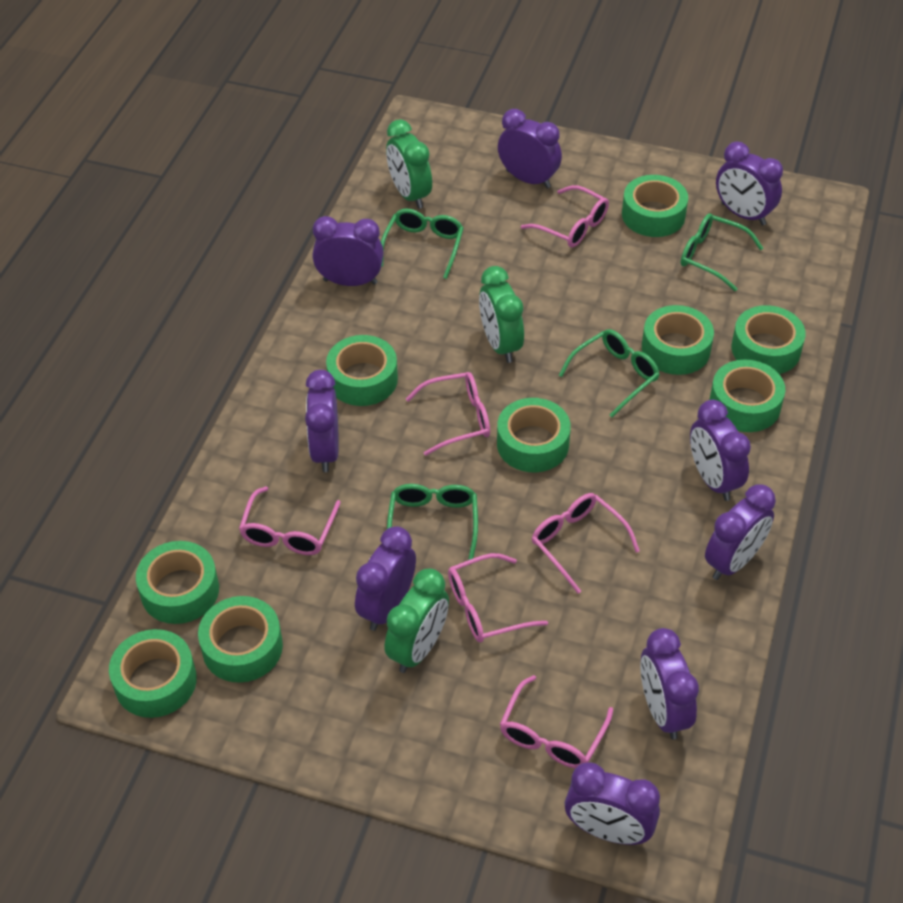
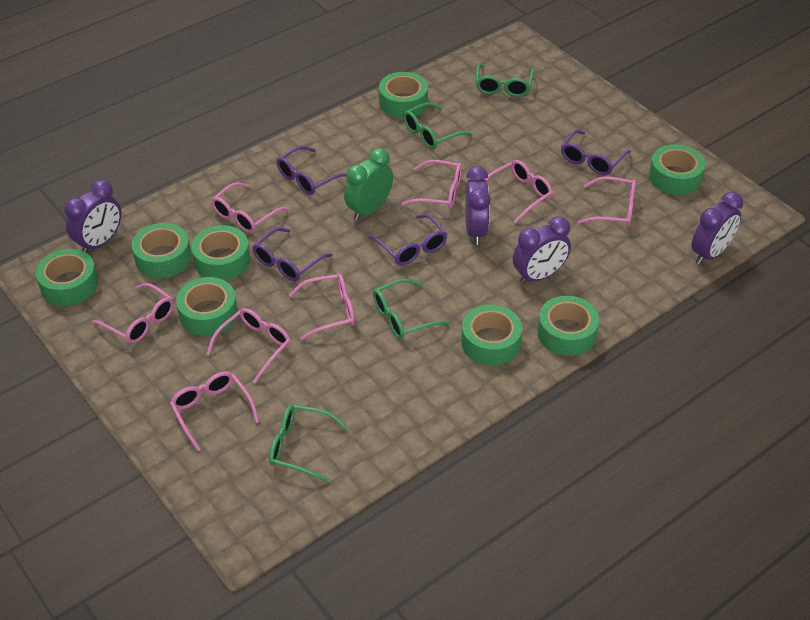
green clock: [384,568,449,673] [386,119,432,209] [479,266,524,363] = 3 -> [344,148,393,221] = 1
green tape: [109,629,197,718] [136,541,219,624] [198,596,283,683] [326,335,398,406] [497,398,571,472] [622,175,688,237] [642,305,714,375] [709,359,785,432] [731,305,806,374] = 9 -> [35,249,98,306] [132,223,191,278] [176,277,238,336] [191,225,250,280] [379,72,428,118] [461,305,522,365] [537,296,599,356] [649,144,705,195] = 8
pink glasses: [239,486,341,555] [406,372,490,456] [448,553,548,642] [500,675,613,768] [521,185,609,248] [532,493,640,593] = 6 -> [92,283,174,344] [170,371,259,451] [207,308,291,383] [211,182,289,233] [289,274,355,340] [402,160,462,209] [484,160,553,223] [578,176,636,227] = 8
purple clock: [305,370,339,472] [313,216,384,286] [355,526,416,631] [498,109,562,189] [564,762,660,845] [640,628,699,739] [690,400,751,501] [705,484,776,580] [716,142,783,226] = 9 -> [65,180,121,253] [465,166,491,245] [513,216,571,284] [692,192,743,265] = 4
purple glasses: none = 0 -> [252,227,333,281] [277,146,346,195] [370,214,447,265] [561,130,631,175] = 4

